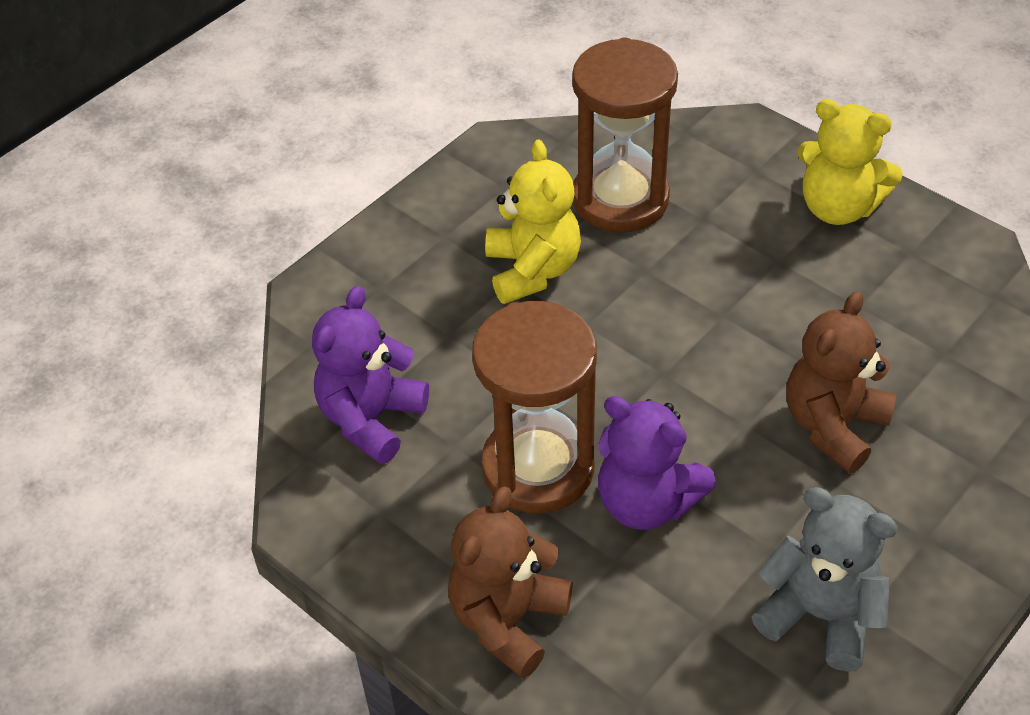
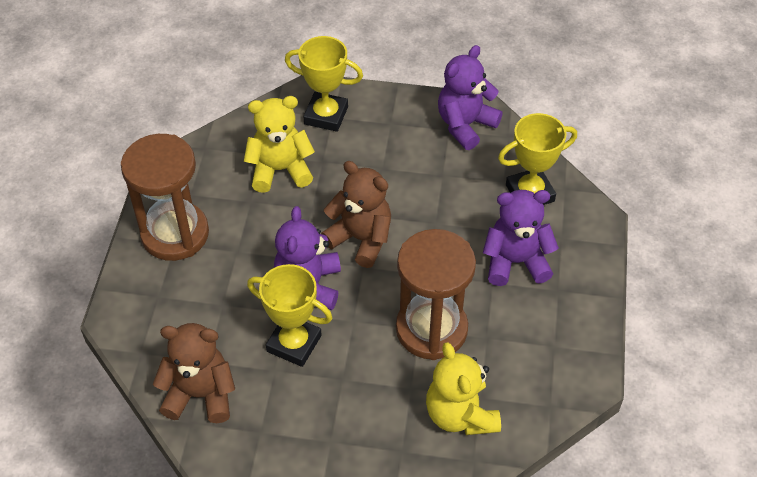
grey teddy bear: [752,487,898,671] = 1 -> none = 0
purple teddy bear: [312,286,429,464] [598,396,716,530] = 2 -> [274,206,341,310] [438,45,503,150] [483,190,559,286] = 3
yellow trophy: none = 0 -> [247,264,332,367] [285,36,363,132] [498,113,577,205] = 3

